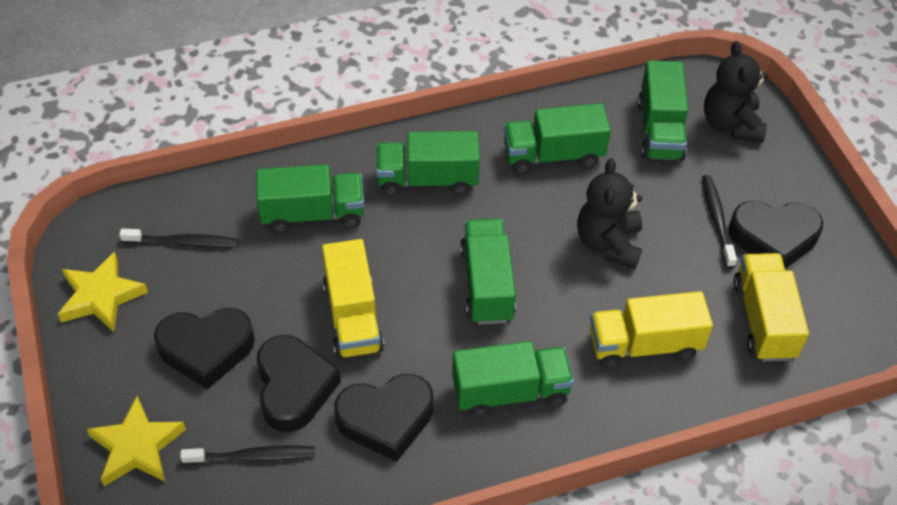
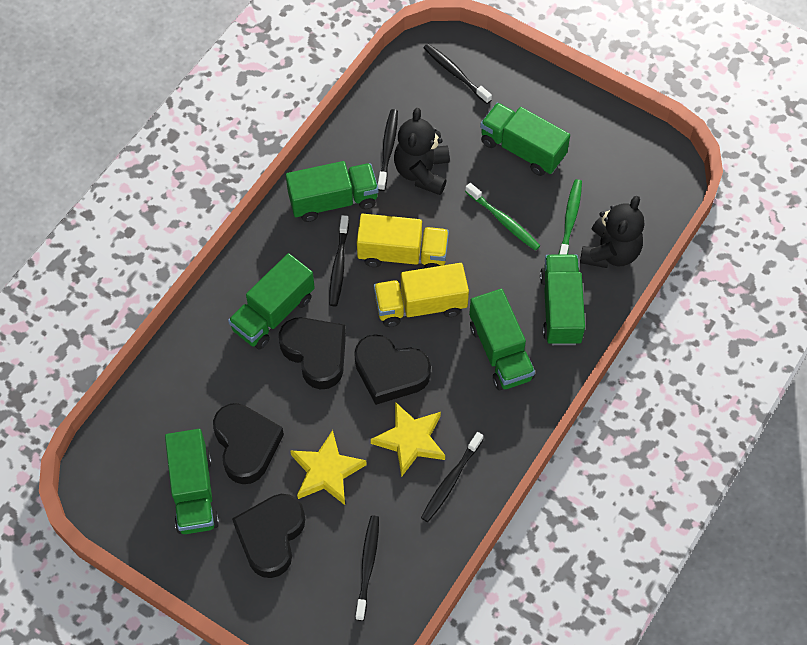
black toothbrush: [119,229,239,248] [180,446,315,464] [702,175,737,268] = 3 -> [329,215,349,307] [355,515,379,621] [378,109,398,191] [421,432,483,522] [423,44,492,104] = 5
green toothbrush: none = 0 -> [465,183,540,251] [558,179,582,255] = 2
yellow truck: [322,239,384,358] [590,291,713,369] [733,253,809,362] = 3 -> [357,214,449,268] [374,263,469,327] = 2

